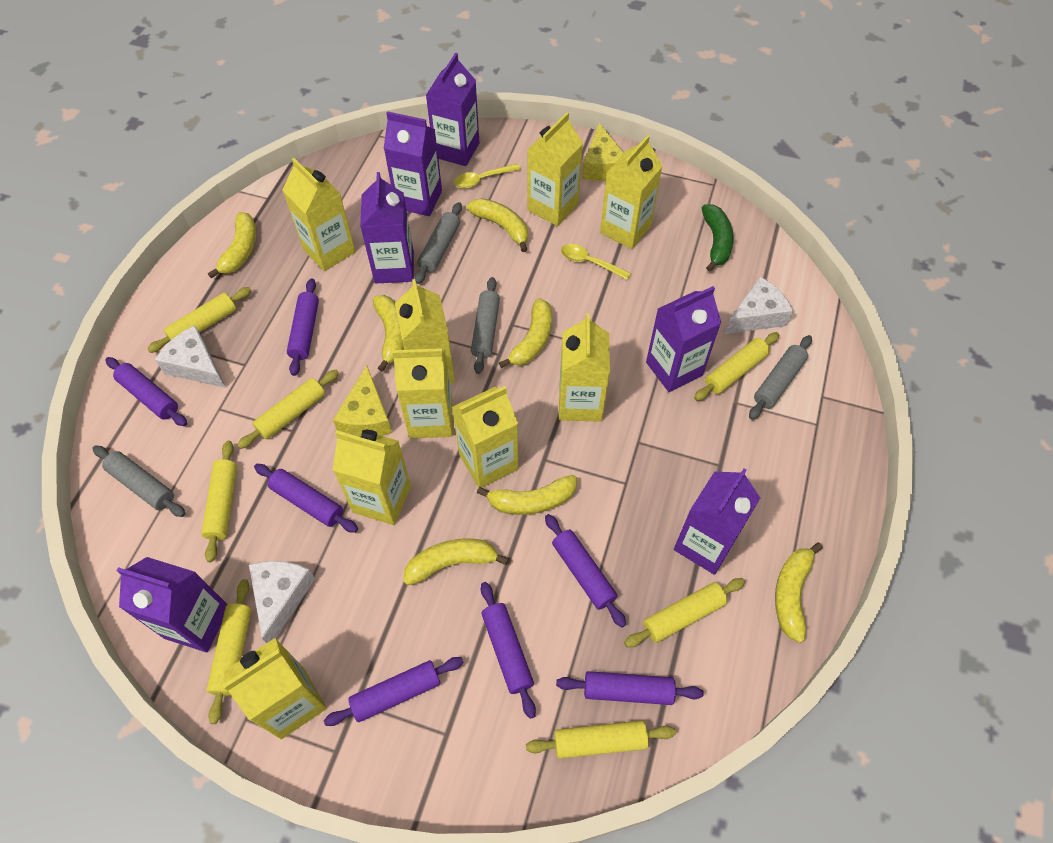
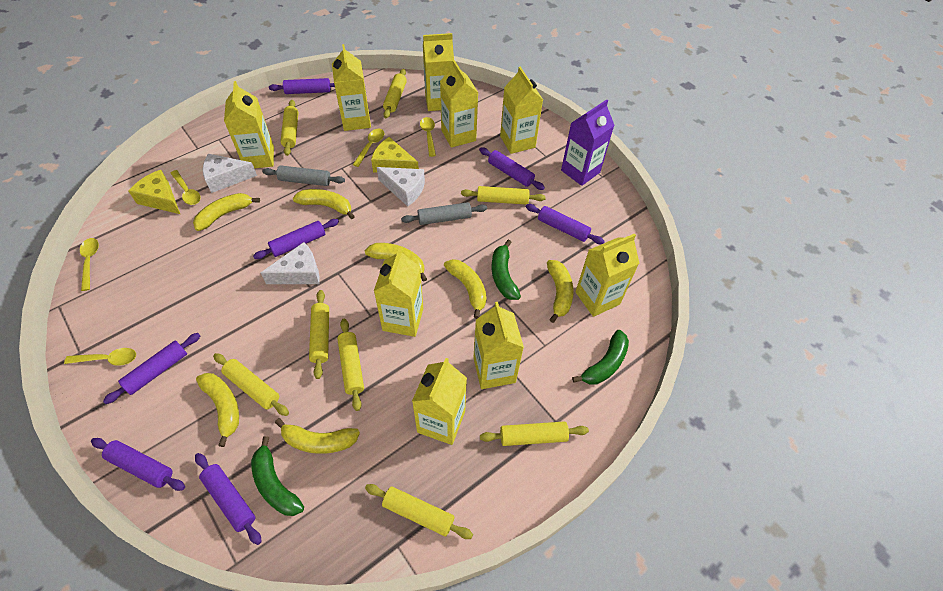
green banana: [702,204,734,272] = 1 -> [251,436,304,516] [492,240,521,300] [572,330,629,385] = 3
grey rolling pin: [93,445,186,517] [415,202,462,284] [471,277,500,374] [749,335,812,420] = 4 -> [262,165,345,186] [401,202,487,225] = 2
purple carton: [116,557,227,652] [360,172,414,283] [384,111,442,216] [426,53,480,166] [646,286,721,392] [674,468,760,575] = 6 -> [561,99,614,186] = 1
yellow rolling pin: [147,287,251,353] [201,440,237,562] [207,579,252,724] [237,370,339,449] [526,721,676,759] [624,578,745,647] [694,332,779,401] = 7 -> [213,353,289,416] [281,100,298,156] [309,290,329,379] [337,319,364,411] [365,484,473,539] [383,69,407,118] [461,186,546,204] [480,421,589,446] = 8
yellow spoon: [454,164,521,189] [561,244,631,280] = 2 -> [64,348,136,366] [80,238,99,291] [170,170,201,205] [353,129,385,167] [420,117,436,157] = 5

